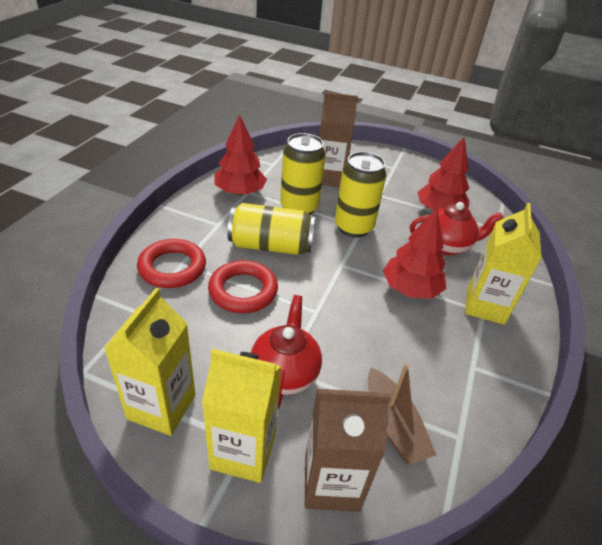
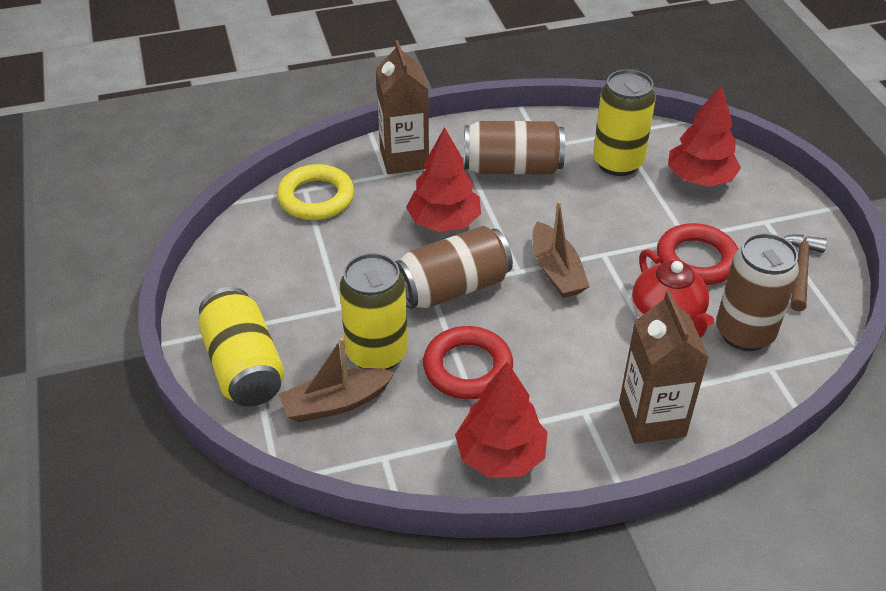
brown boat: [368,363,436,465] = 1 -> [279,337,395,422] [533,201,590,298] = 2
brown can: none = 0 -> [395,226,513,309] [464,121,565,174] [716,233,799,351] = 3
brown hammer: none = 0 -> [783,235,827,311] = 1
red teapot: [251,295,322,409] [410,202,504,255] = 2 -> [632,249,714,338] = 1
yellow carton: [104,288,195,436] [202,349,282,483] [465,203,542,325] = 3 -> none = 0
yellow ring: none = 0 -> [277,164,354,220] = 1

